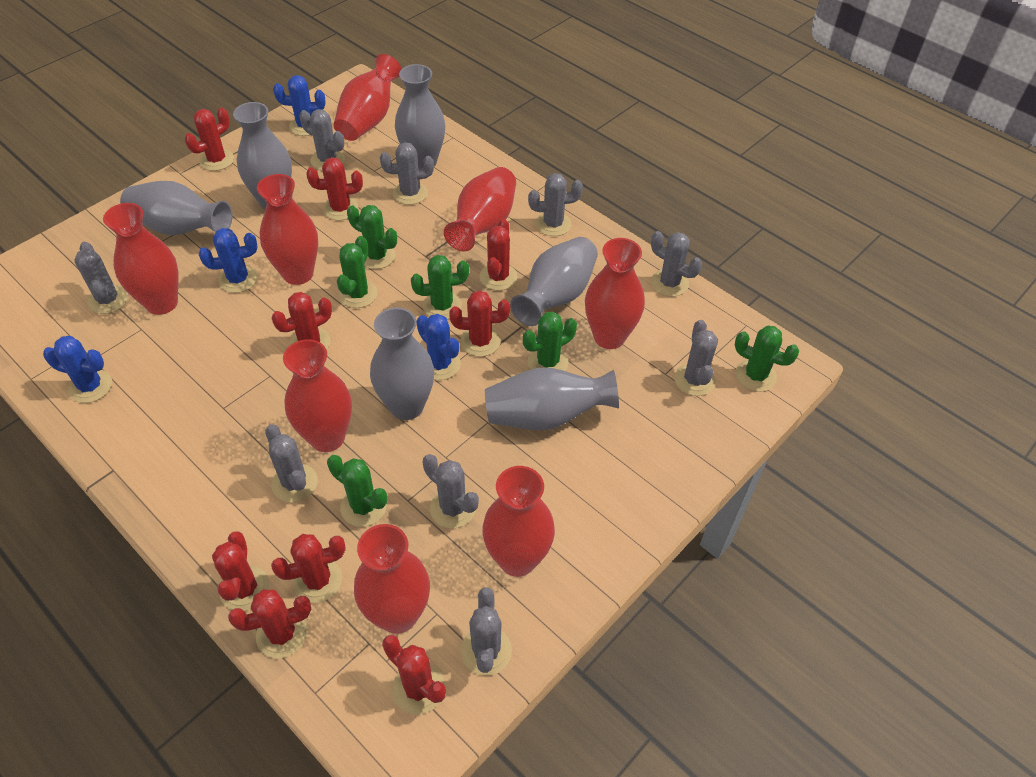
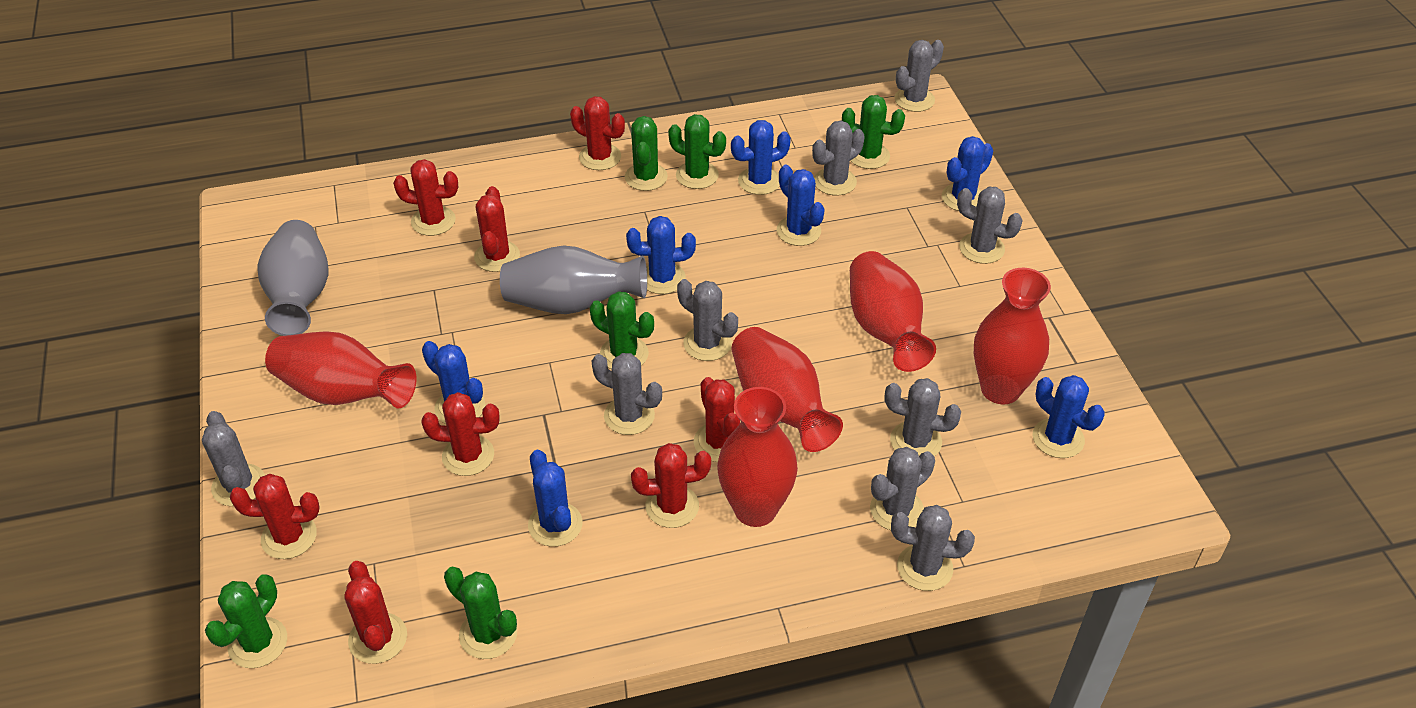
blue cactus: [43,336,112,403] [199,228,258,293] [273,75,326,136] [417,314,461,380] = 4 -> [422,341,485,424] [528,450,582,547] [626,216,696,294] [731,120,791,195] [777,165,825,246] [942,136,993,211] [1032,375,1105,458] = 7
grey vase: [120,181,233,235] [233,102,292,210] [370,308,434,420] [395,64,446,169] [485,368,619,430] [510,237,598,326] = 6 -> [258,220,329,336] [500,245,647,314] = 2
red cactus: [185,108,234,171] [212,531,270,611] [228,589,312,658] [271,534,346,603] [272,292,332,350] [306,157,363,220] [382,635,446,715] [449,290,510,357] [479,219,517,291] = 9 -> [230,474,320,559] [344,561,407,664] [393,159,458,236] [421,392,499,476] [474,186,520,272] [570,96,625,170] [631,443,711,528] [694,377,740,462] = 8
red vase: [103,203,179,315] [257,174,318,285] [283,339,352,452] [334,54,402,141] [354,524,430,634] [444,167,516,251] [482,466,555,577] [585,238,645,349] = 8 -> [265,331,416,408] [717,387,798,527] [732,327,843,452] [850,251,936,372] [974,268,1051,404] = 5

